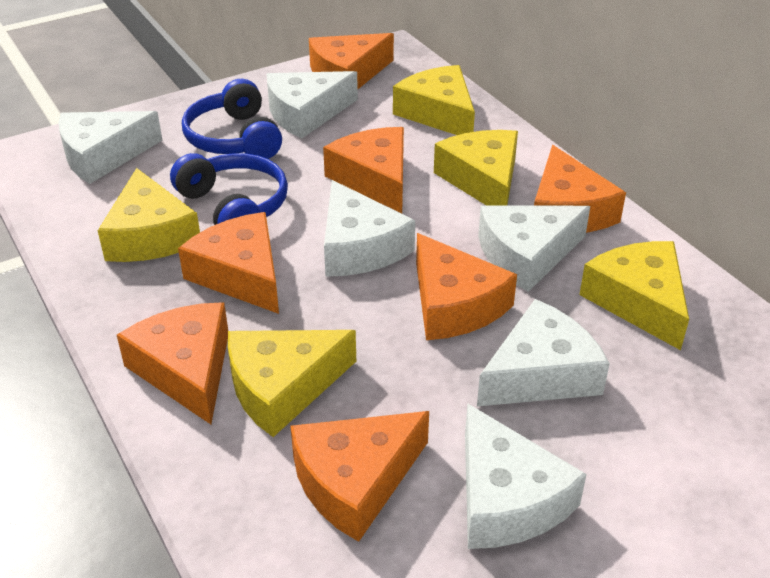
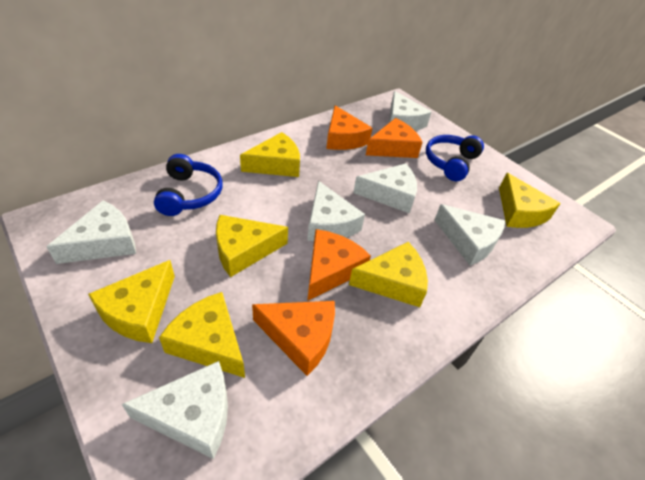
orange cheese: [117,302,228,424] [178,212,279,314] [290,411,429,542] [309,33,394,89] [323,127,404,213] [416,233,517,340] [534,145,626,233] = 7 -> [252,301,335,376] [307,229,371,301] [326,105,372,150] [366,118,423,158] = 4
yellow cheese: [98,168,200,262] [228,330,356,437] [393,65,475,135] [434,130,518,205] [579,241,689,350] = 5 -> [88,260,175,343] [159,292,245,378] [216,215,288,277] [240,132,300,177] [349,242,428,307] [499,173,561,228] = 6

